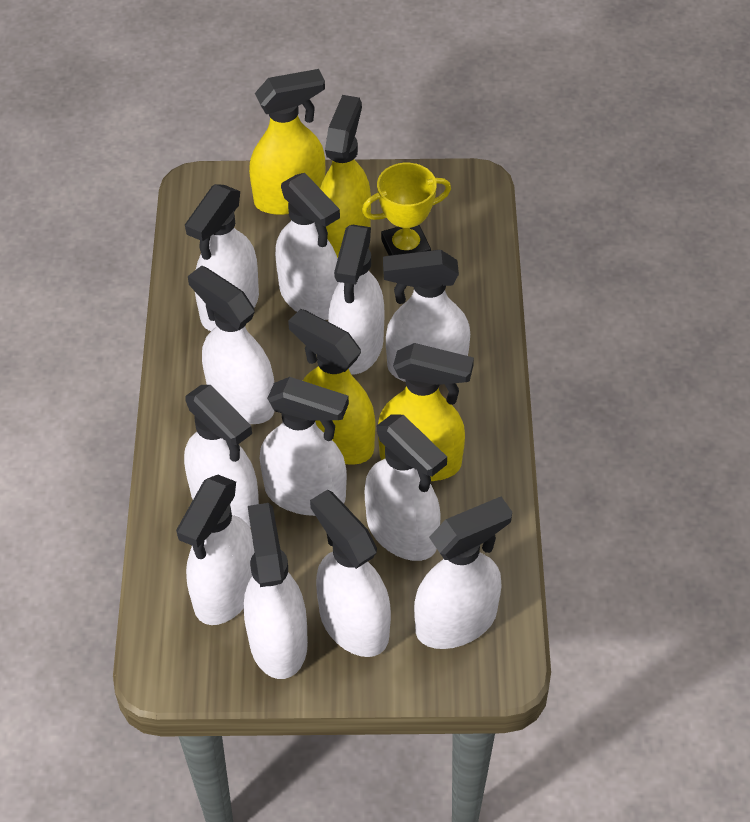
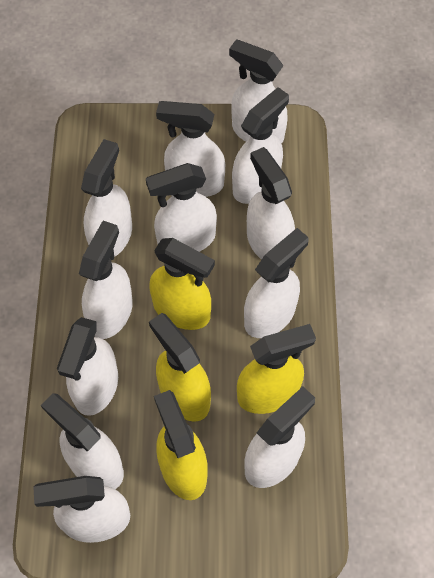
yellow trophy: [362,163,451,256] = 1 -> none = 0

